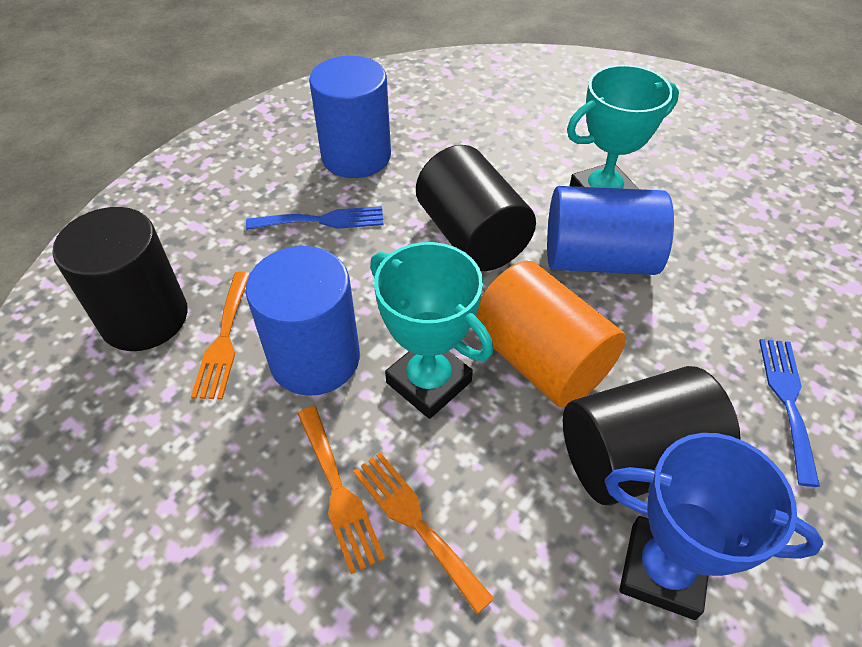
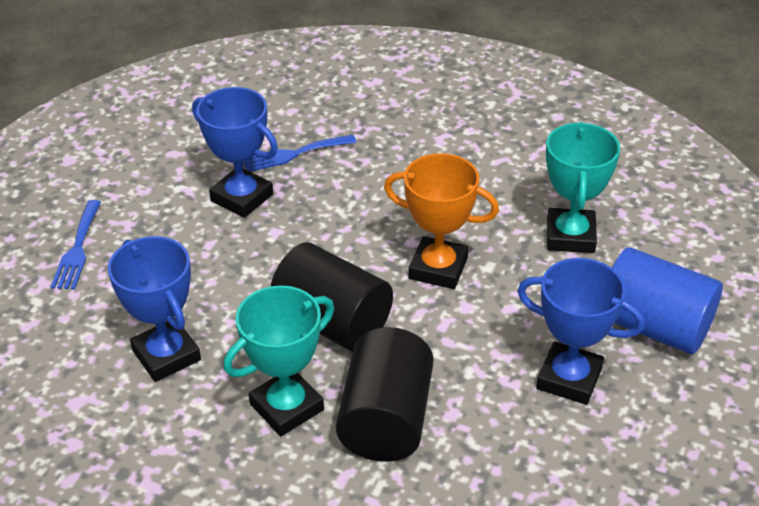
black cylinder: [53,207,188,351] [416,145,536,271] [563,366,741,505] = 3 -> [271,242,393,352] [336,327,433,462] = 2
blue cylinder: [246,246,360,396] [309,56,391,178] [547,186,674,275] = 3 -> [612,247,723,354] = 1
blue trophy: [605,433,823,620] = 1 -> [108,236,201,382] [192,87,278,218] [517,258,645,405] = 3
orange cylinder: [476,261,626,408] = 1 -> none = 0
orange fork: [191,272,250,400] [297,406,385,574] [353,452,494,614] = 3 -> none = 0
orange trophy: none = 0 -> [384,153,499,289] = 1

